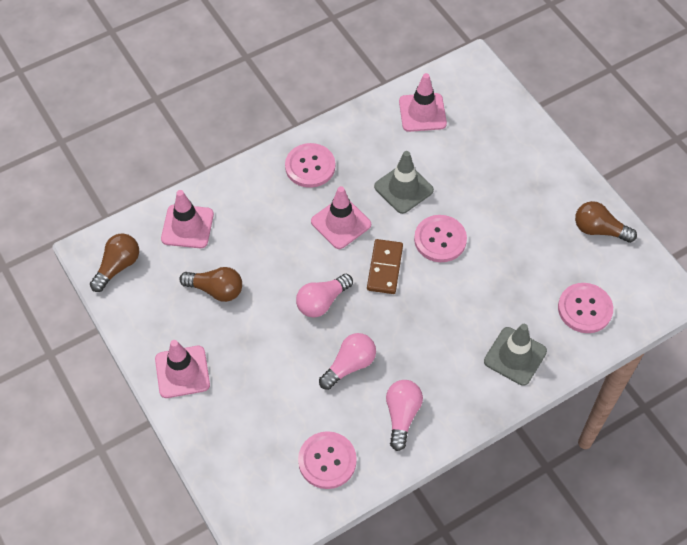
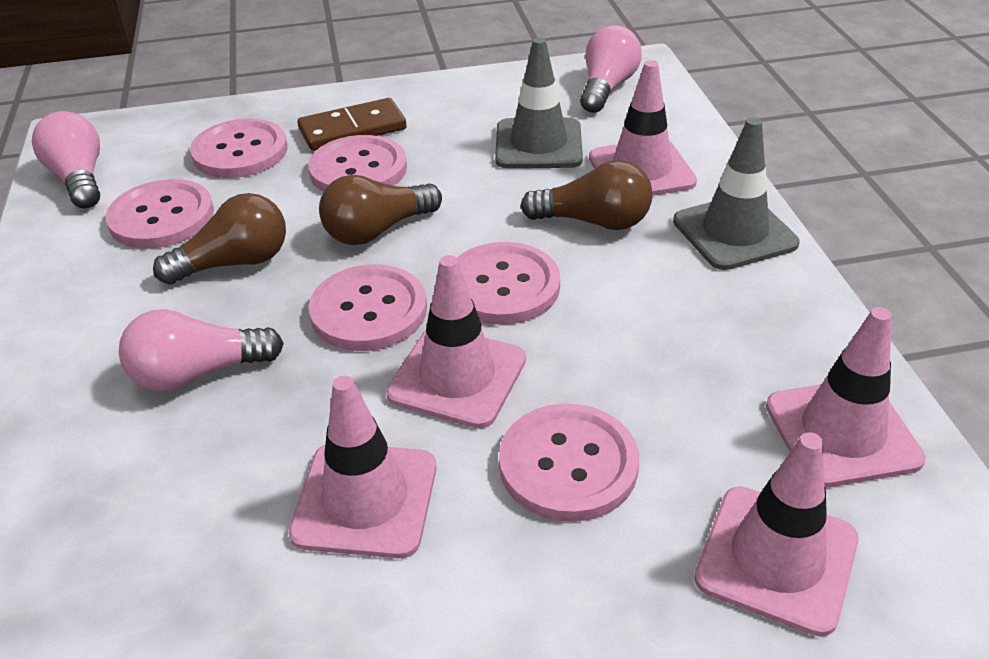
pink button: [285,143,335,188] [298,431,357,489] [414,215,467,262] [558,283,613,333] = 4 -> [105,179,214,249] [190,119,287,178] [308,135,407,192] [309,264,427,351] [457,242,560,325] [499,403,639,522] = 6
pink traffic cone: [155,340,210,398] [161,190,214,248] [311,186,371,249] [399,73,447,132] = 4 -> [289,376,436,558] [386,255,526,429] [589,60,697,196] [694,432,859,636] [766,307,926,488] = 5

